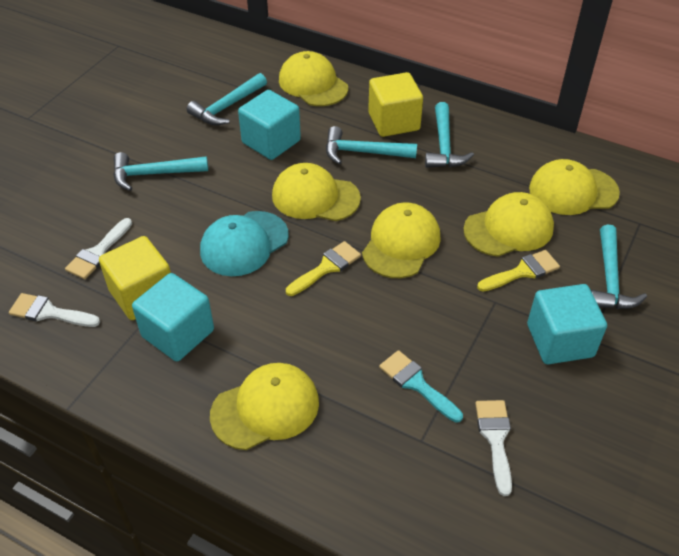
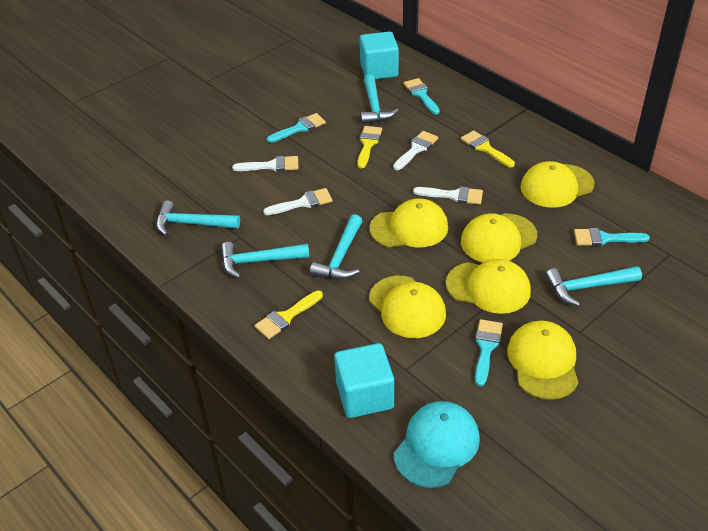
turquoise brush: [379,350,463,423] = 1 -> [267,113,326,143] [403,78,440,114] [475,319,503,386] [574,228,650,246] = 4
turquoise cube: [132,273,214,361] [238,90,301,160] [527,284,607,364] = 3 -> [334,343,394,418] [359,31,399,79] = 2
white brush: [9,293,100,327] [65,218,132,279] [475,400,512,496] = 3 -> [232,156,299,172] [263,188,333,215] [393,131,438,170] [413,187,483,205] = 4
yellow brush: [286,241,361,296] [477,250,560,292] = 2 -> [254,290,323,339] [357,126,382,168] [461,130,515,167] = 3
yellow cube: [99,236,171,320] [368,72,423,137] = 2 -> none = 0

